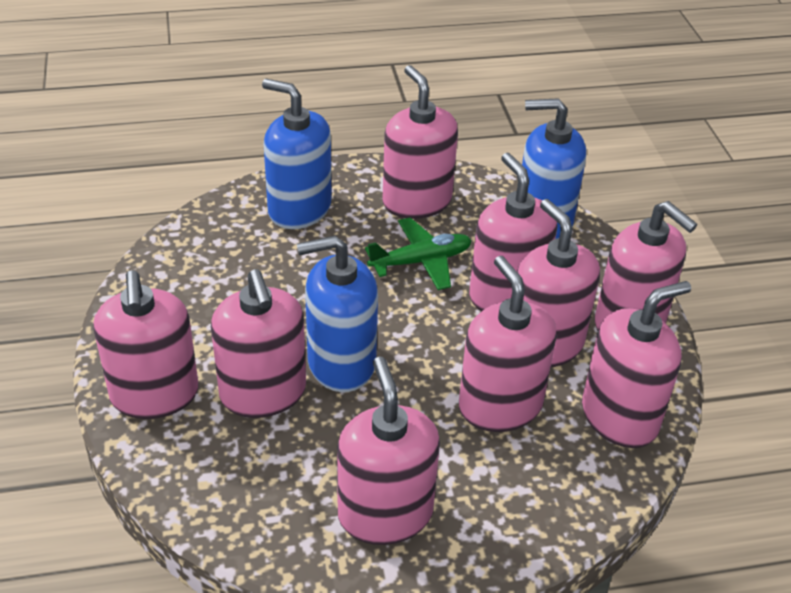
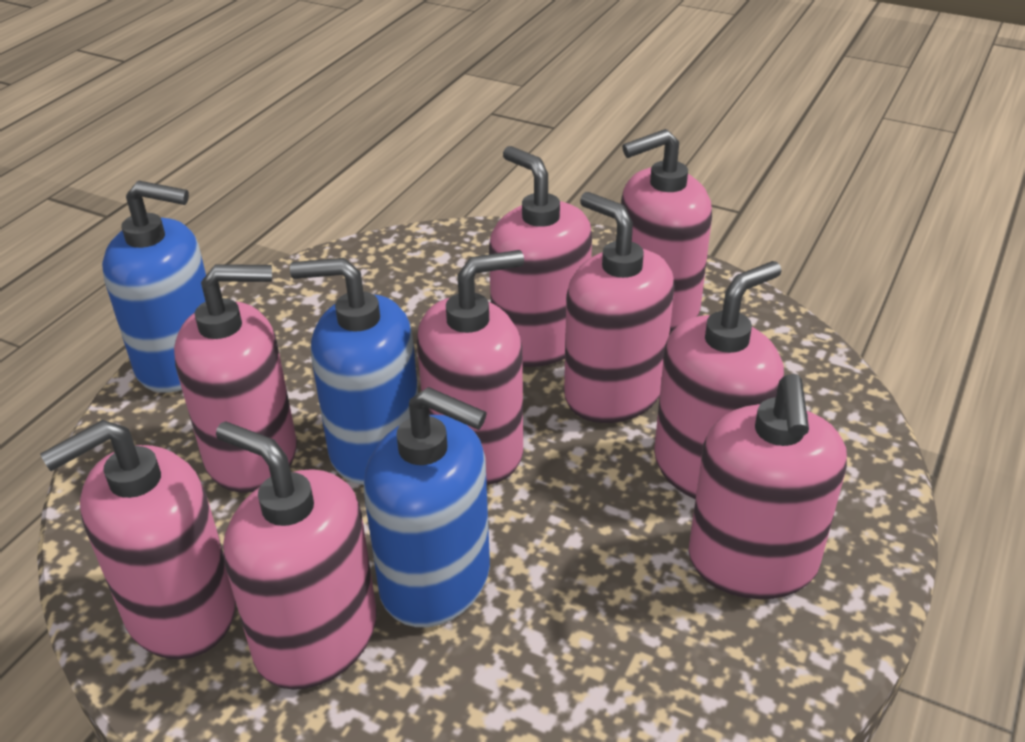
green plane: [365,217,472,290] = 1 -> none = 0

